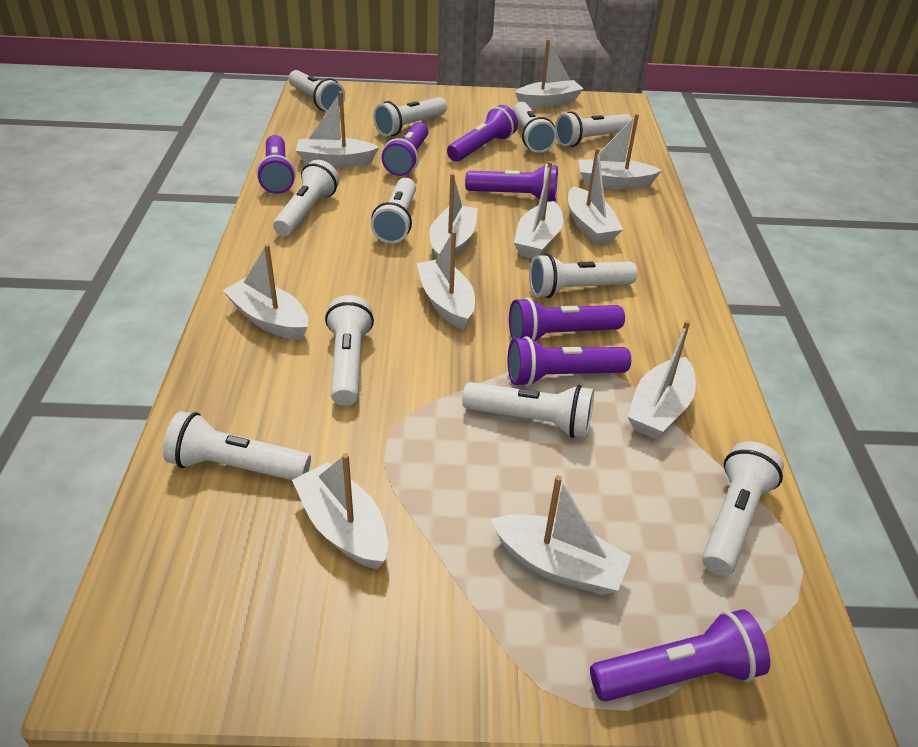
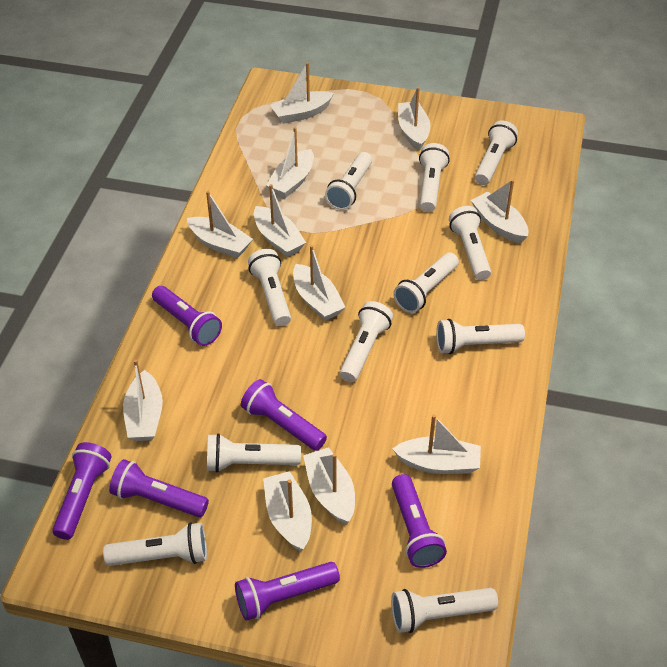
purple flashlight: [256,135,296,194] [381,122,428,176] [447,105,518,162] [465,164,558,202] [508,336,631,387] [509,297,625,341] [590,609,770,702] = 7 -> [52,442,112,540] [109,459,209,517] [152,286,222,346] [235,562,340,621] [241,379,327,451] [392,474,447,568] = 6

